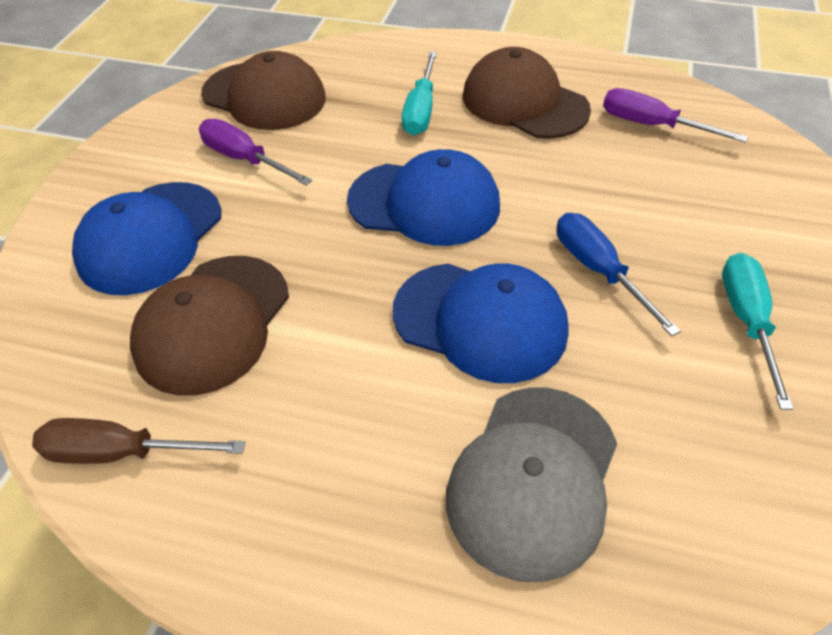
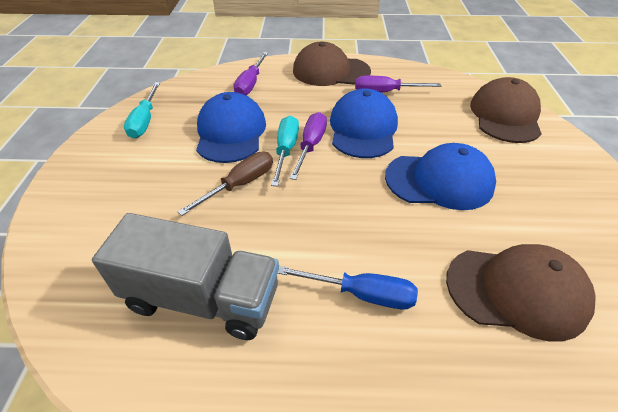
grey cap: [446,387,617,582] = 1 -> none = 0
grey truck: none = 0 -> [92,213,279,340] = 1
purple screwdriver: [199,119,313,185] [603,88,748,143] = 2 -> [233,52,268,95] [289,112,327,180] [355,76,441,93] = 3

